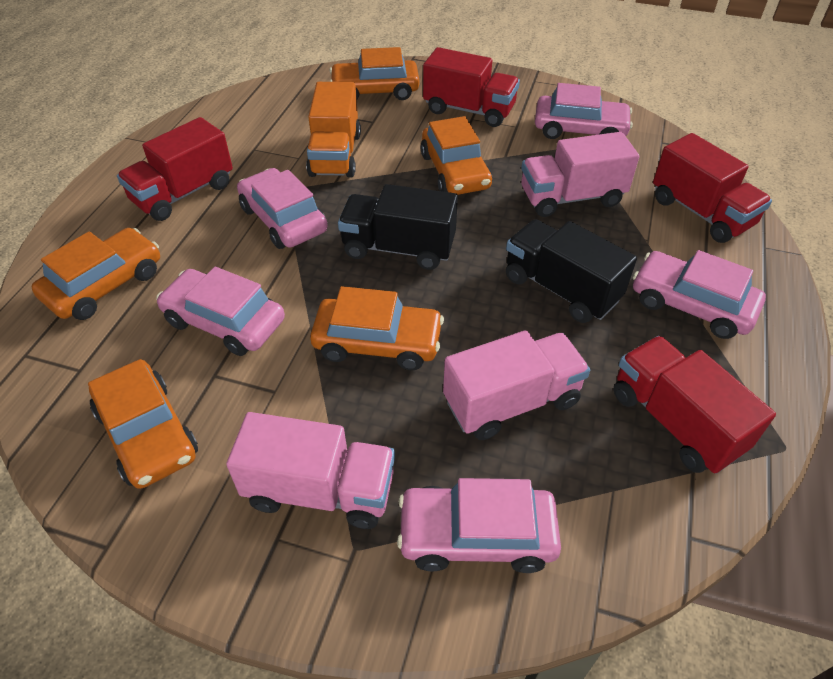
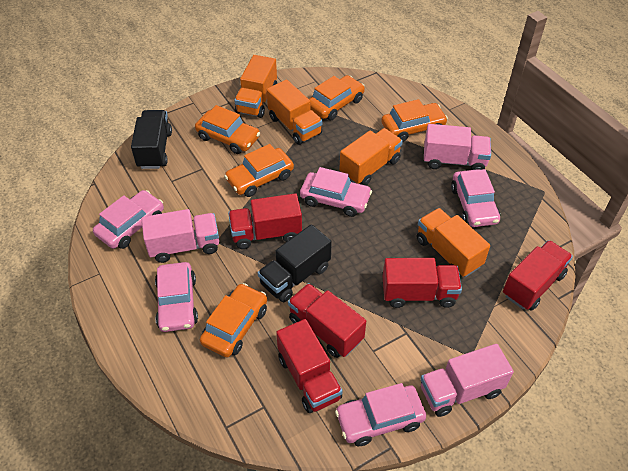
orange truck: [306,82,361,178] = 1 -> [234,55,277,118] [267,79,323,145] [339,128,403,186] [416,208,490,277] = 4
red truck: [117,117,233,221] [423,47,520,127] [613,336,776,474] [653,133,772,243] = 4 -> [228,193,302,249] [276,319,343,413] [288,283,366,358] [382,258,462,308] [503,240,573,311] = 5

